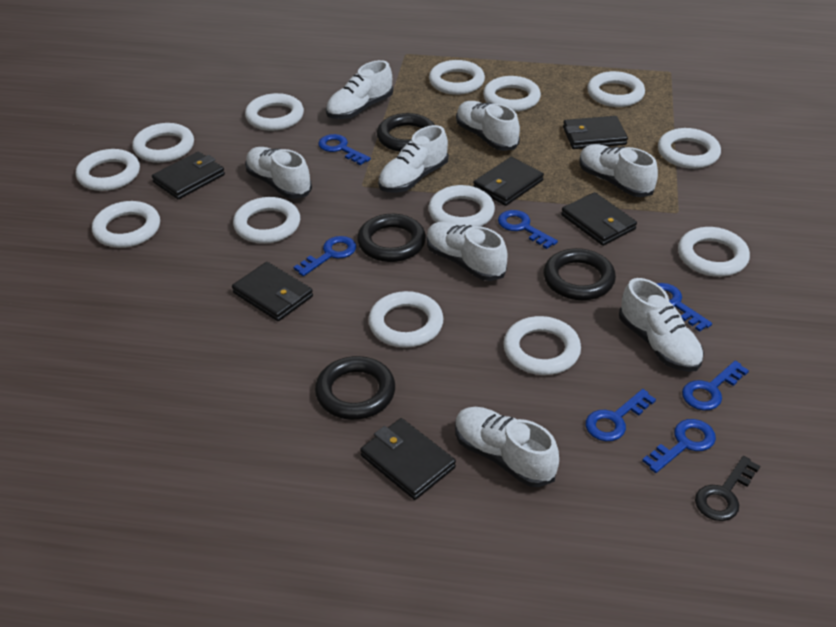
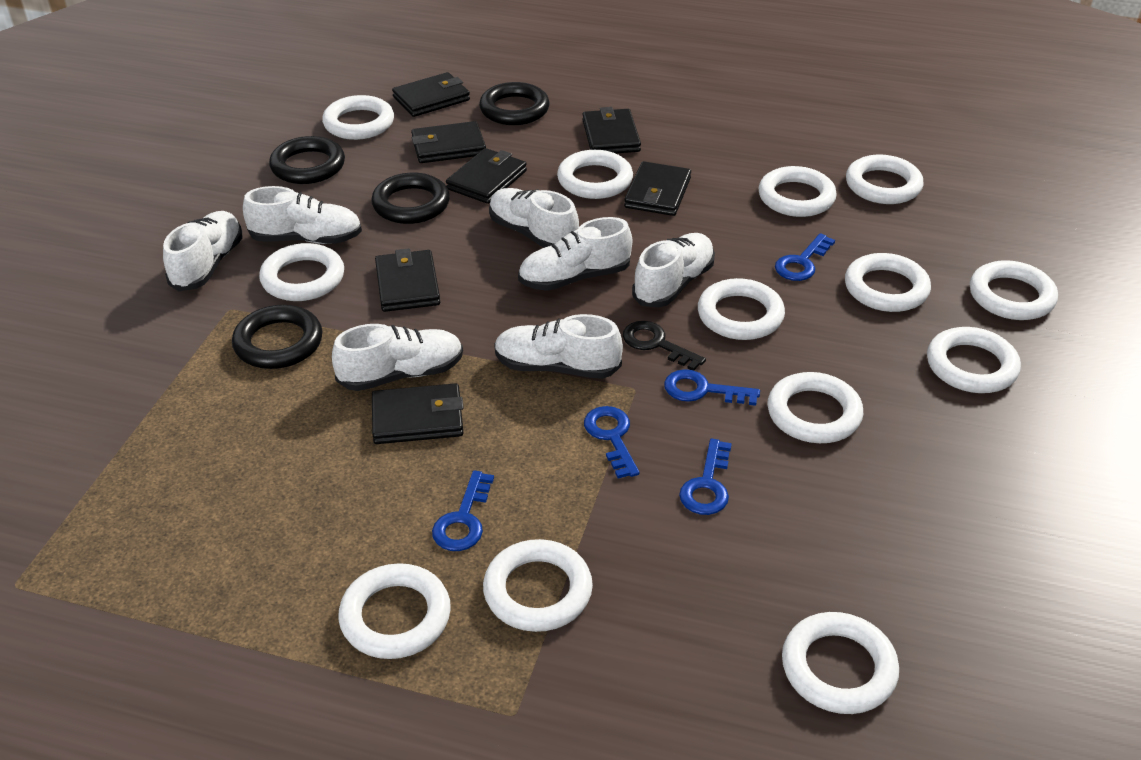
black wallet: [152,152,225,199] [232,262,313,321] [360,418,456,500] [473,157,544,206] [561,192,637,246] [563,116,628,149] = 6 -> [372,383,464,444] [375,249,440,312] [392,72,470,117] [411,121,486,163] [446,148,527,204] [582,107,641,153] [624,161,691,216] = 7
blue key: [294,236,356,276] [318,134,371,165] [498,210,558,249] [585,389,656,441] [642,419,716,473] [656,283,712,332] [682,361,749,411] = 7 -> [432,470,494,551] [584,406,640,479] [664,369,760,406] [679,438,732,515] [775,233,835,281] = 5
white shoe: [245,147,312,199] [326,60,393,119] [378,125,449,192] [426,221,507,281] [455,407,559,487] [456,101,520,151] [579,145,658,197] [619,278,704,372] = 8 -> [163,211,242,291] [243,186,362,244] [332,324,463,391] [489,188,579,248] [494,314,623,379] [518,217,632,291] [632,233,715,307] = 7

